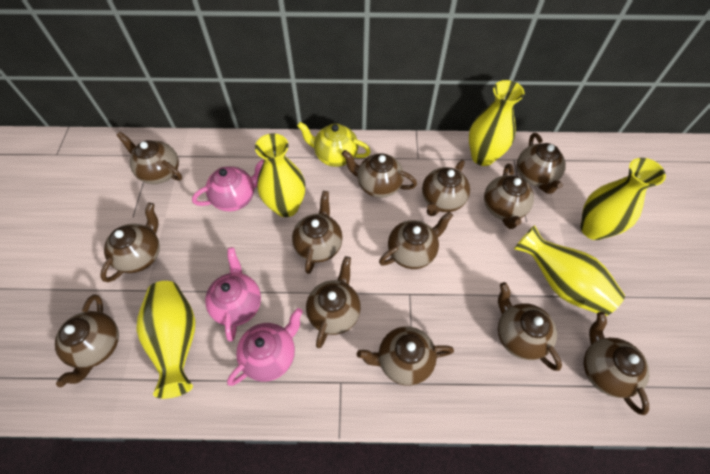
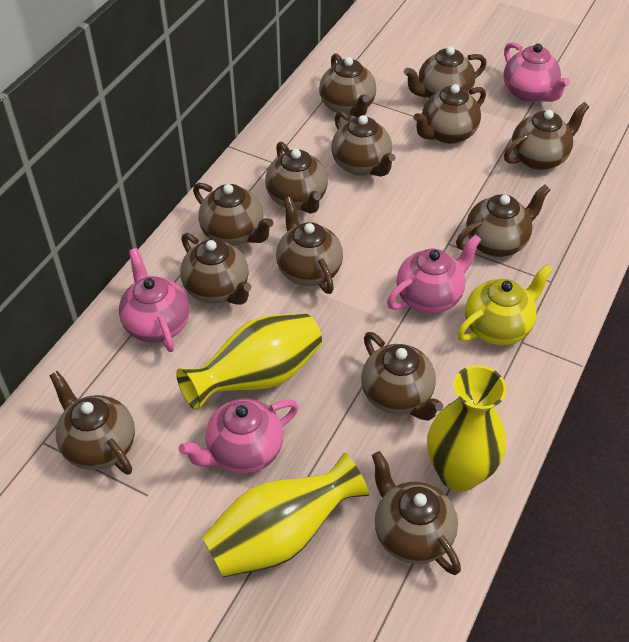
pink teapot: [192,160,264,212] [205,247,261,341] [227,308,303,386] = 3 -> [119,248,190,352] [179,398,299,473] [387,234,481,314] [503,42,570,102] = 4
yellow vase: [136,281,196,399] [255,133,306,217] [469,80,525,166] [514,225,625,316] [580,158,666,240] = 5 -> [176,313,322,410] [202,453,369,577] [427,365,507,492] = 3

